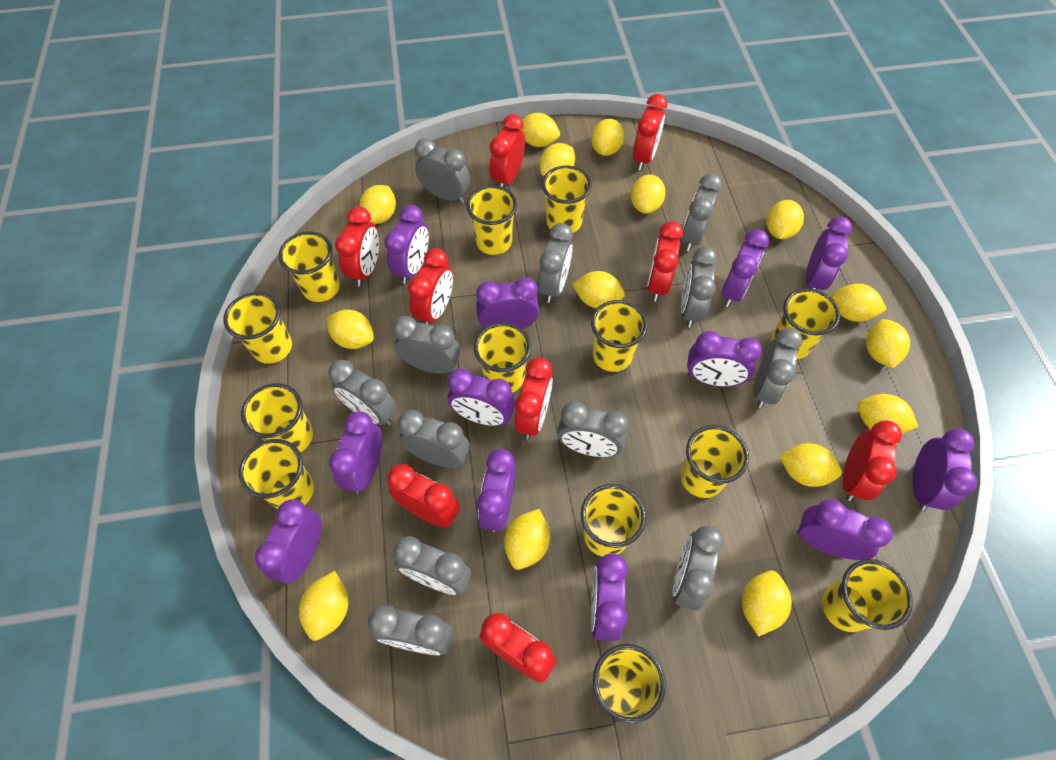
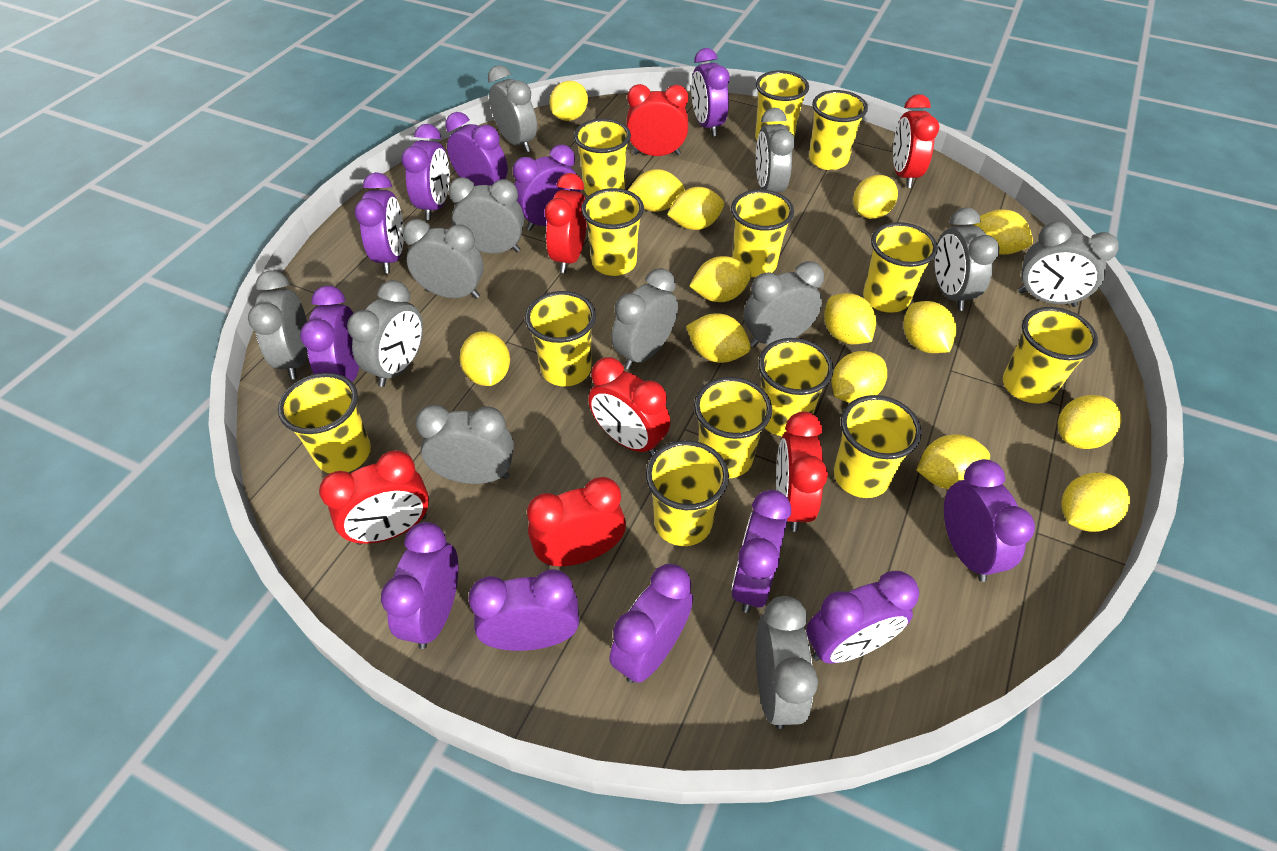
red clock: [335,206,379,286] [387,464,460,528] [408,248,453,325] [479,613,556,683] [490,114,525,187] [515,357,553,439] [633,94,667,170] [647,221,683,302] [843,420,902,501] = 9 -> [319,450,429,545] [527,477,626,566] [545,173,587,273] [588,357,670,456] [626,84,688,156] [776,411,828,532] [893,94,939,188] = 7
yellow lemon: [299,571,348,641] [327,310,374,349] [360,185,396,224] [504,509,550,570] [520,113,560,147] [539,143,575,176] [572,271,625,308] [591,119,624,156] [631,174,666,214] [742,570,792,637] [767,200,804,239] [779,443,842,487] [831,284,887,322] [857,394,918,434] [866,319,910,368] = 15 -> [460,331,510,386] [549,81,588,121] [628,169,685,212] [667,187,724,230] [686,314,751,363] [690,256,751,302] [824,293,876,344] [831,351,887,403] [853,175,898,219] [903,301,957,353] [917,434,990,489] [973,209,1033,255] [1058,395,1122,449] [1061,472,1130,532] = 14

